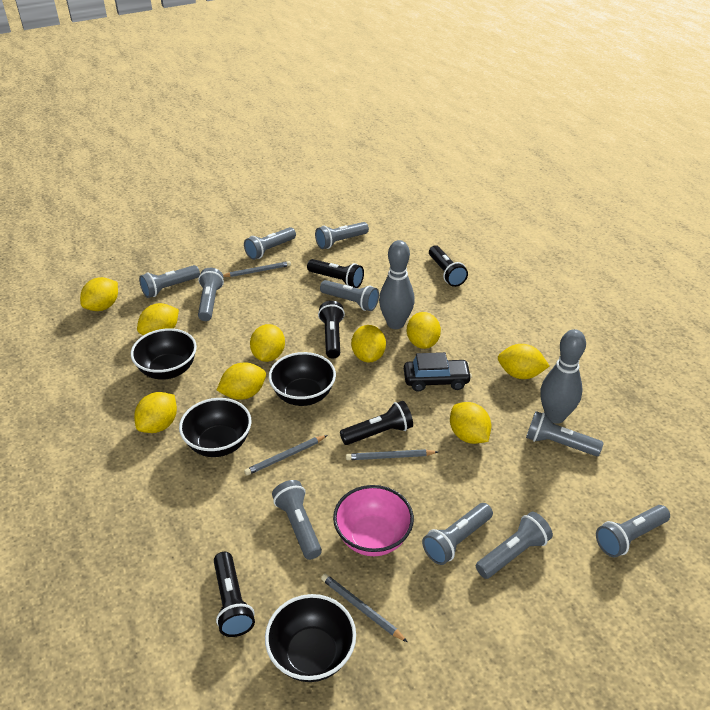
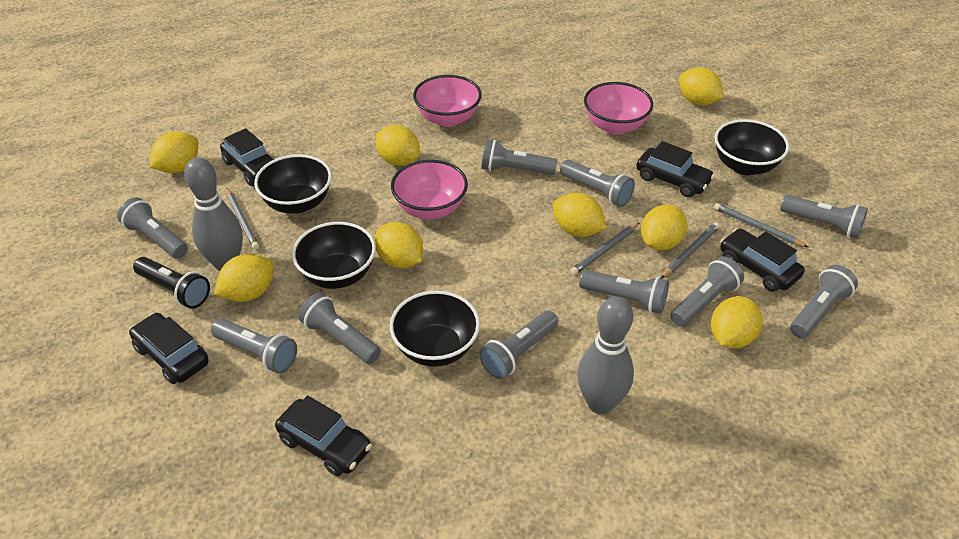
black car: [404,352,472,392] = 1 -> [129,313,208,384] [220,128,274,186] [275,395,372,476] [636,141,715,197] [720,229,804,292] = 5
black flashlight: [214,552,255,637] [307,259,364,288] [318,301,345,359] [340,401,413,445] [429,245,468,287] = 5 -> [133,257,210,309] = 1
pink bowl: [333,485,414,556] = 1 -> [391,160,468,220] [413,75,482,127] [584,82,653,135] = 3
yellow lemon: [80,277,118,311] [134,392,177,433] [137,303,179,335] [216,362,266,400] [250,324,285,362] [351,325,386,363] [407,312,441,349] [450,402,491,444] [498,344,549,379] = 9 -> [150,131,198,173] [214,254,274,302] [375,222,423,268] [376,125,420,166] [553,193,607,237] [641,204,688,250] [679,67,724,105] [711,296,762,348] = 8

